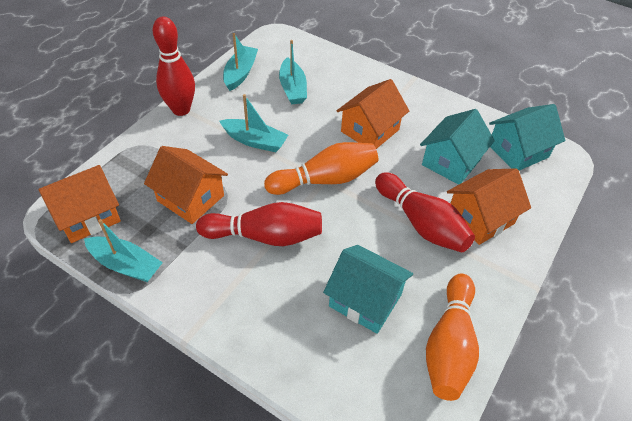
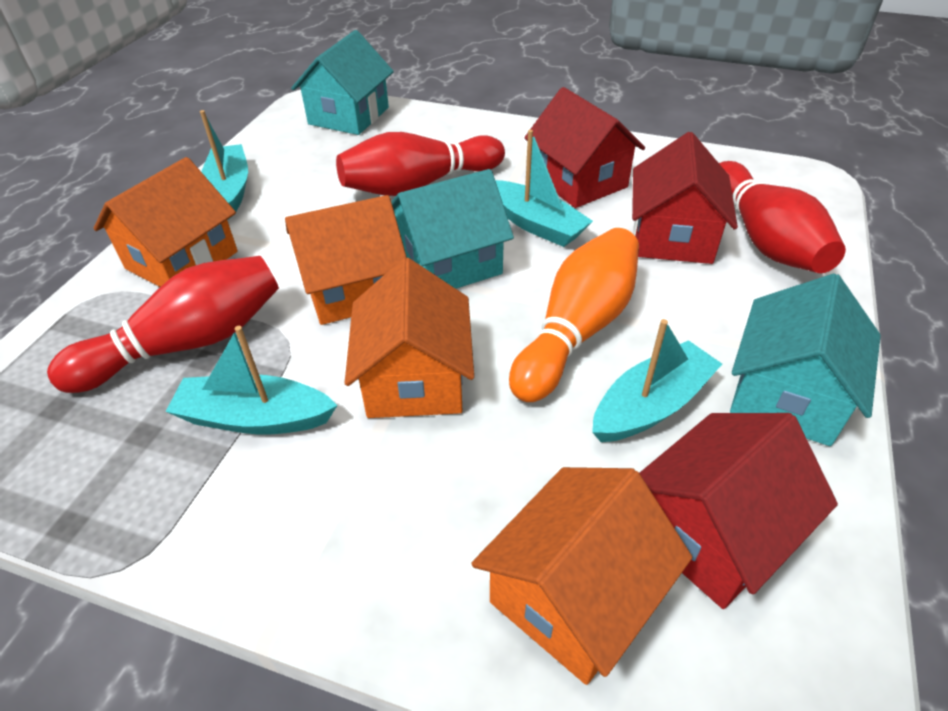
orange bowling pin: [264,142,378,195] [426,274,479,401] = 2 -> [509,228,639,402] = 1
red house: none = 0 -> [524,87,645,208] [632,132,738,264] [639,413,838,609] = 3

